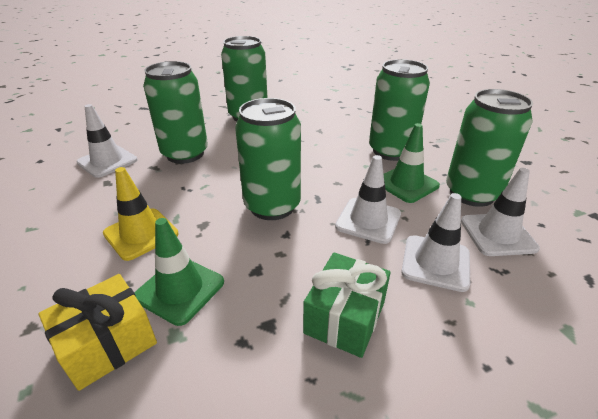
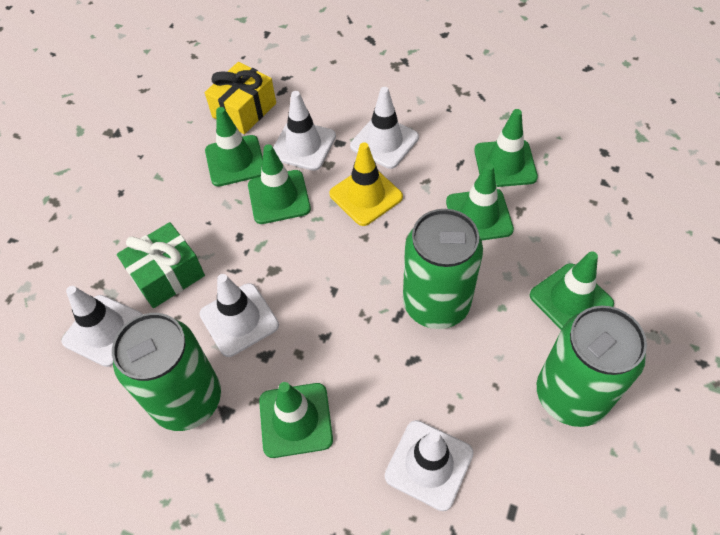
green can: [143,61,208,164] [221,36,268,122] [235,98,301,220] [369,59,430,161] [446,89,533,207] = 5 -> [112,313,221,431] [403,209,483,329] [537,306,647,427] = 3
green traffic cone: [135,218,224,326] [384,123,440,203] = 2 -> [205,107,263,187] [248,144,311,224] [259,382,333,458] [446,163,514,241] [474,109,538,187] [530,251,614,330] = 6
white traffic cone: [76,104,138,178] [335,155,401,244] [401,193,470,292] [461,168,540,256] = 4 -> [62,286,142,367] [200,274,279,357] [273,91,336,171] [350,87,419,169] [385,420,474,511] = 5

